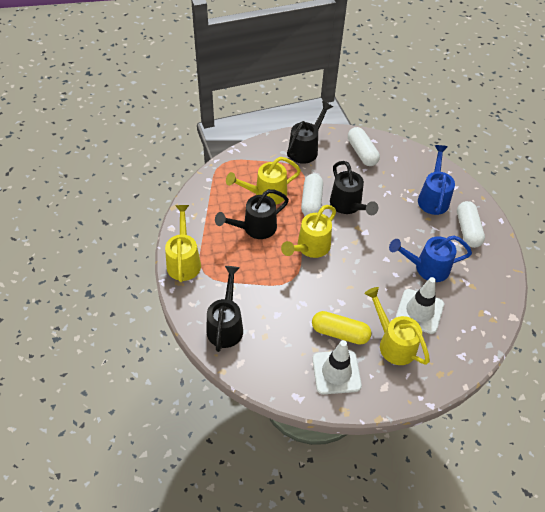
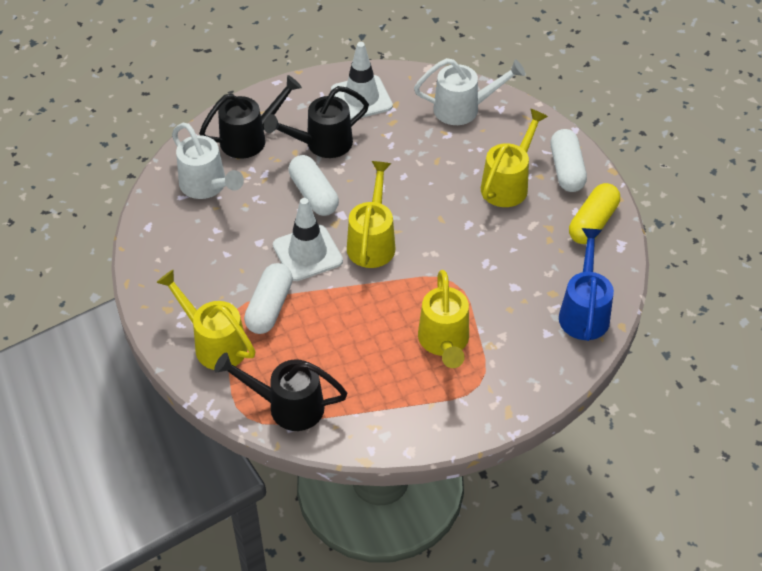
black watering can: [206,266,243,352] [215,189,289,239] [287,101,333,164] [330,161,378,215] = 4 -> [199,75,302,159] [214,352,347,431] [264,86,369,158] = 3
blue watering can: [389,235,472,282] [418,145,455,215] = 2 -> [559,228,614,341] = 1
white watering can: none = 0 -> [172,123,244,199] [414,58,525,125] = 2

